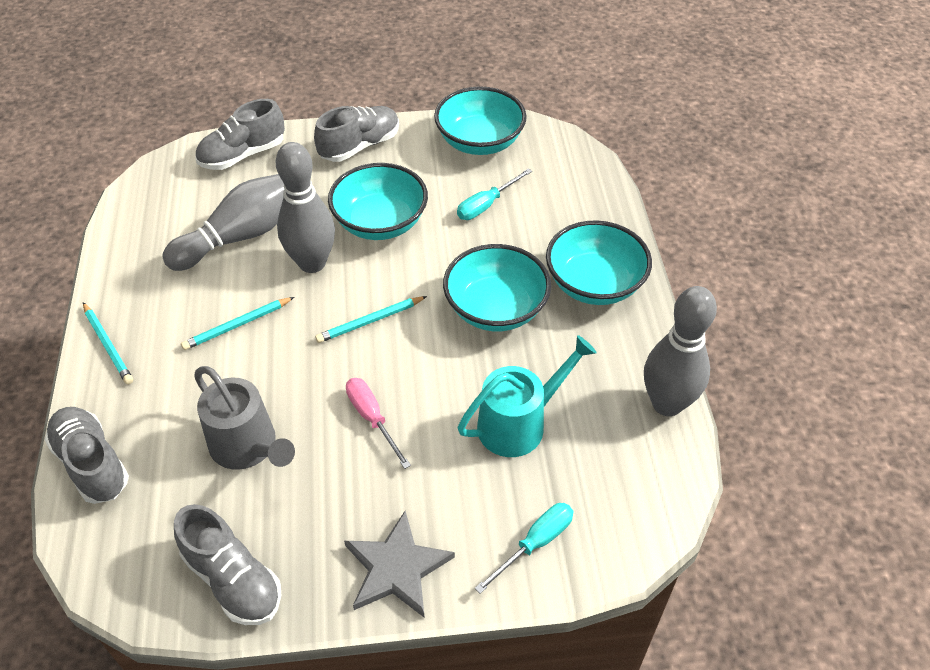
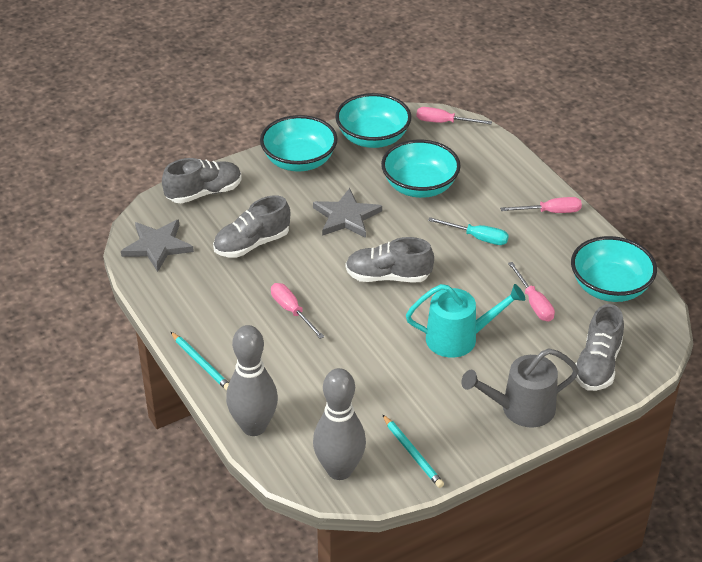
grey bowling pin: [162,174,284,271] [276,142,335,273] [644,286,717,416] = 3 -> [226,325,278,436] [313,368,366,480] = 2
grey star: [344,511,455,618] = 1 -> [121,220,194,272] [313,188,382,238] = 2
pink screwdriver: [346,378,411,469] = 1 -> [271,283,325,339] [416,107,492,124] [500,197,582,213] [508,262,555,322] = 4
turquoise pencil: [83,302,133,384] [181,297,294,350] [315,296,427,343] = 3 -> [171,332,229,391] [382,414,444,488] = 2
turquoise screwdriver: [457,168,532,220] [475,503,574,594] = 2 -> [428,217,509,245] = 1

